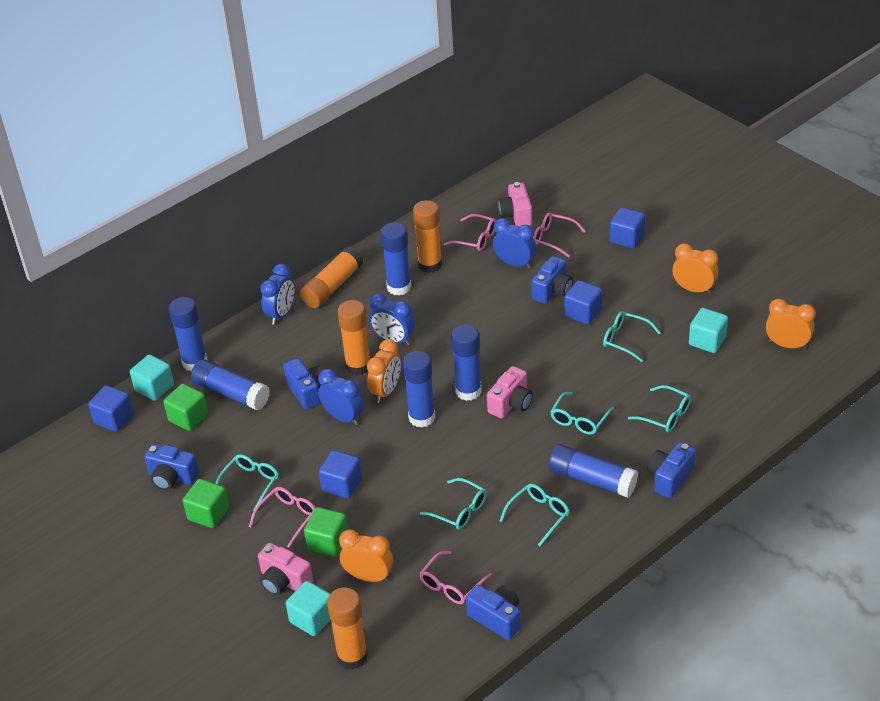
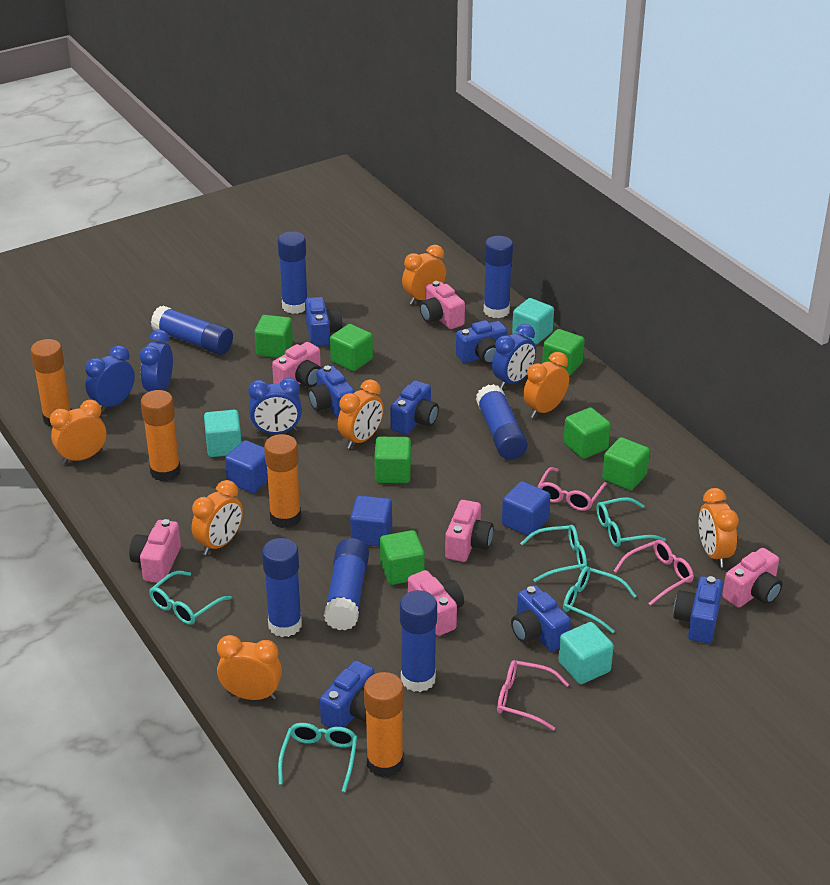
blue camera: [144,444,199,490] [283,358,323,409] [466,585,521,640] [532,256,573,304] [647,442,696,498] = 5 -> [305,297,343,346] [308,366,355,418] [320,660,374,728] [390,380,439,435] [456,320,507,365] [511,585,571,651] [673,576,723,643] = 7
blue cube: [88,385,134,432] [319,450,362,499] [564,280,602,325] [610,207,645,249] = 4 -> [225,440,268,493] [350,496,392,547] [502,481,550,536] = 3
blue glue stick: [169,297,208,371] [191,359,270,410] [381,222,411,296] [403,351,435,428] [451,324,482,401] [548,444,638,498] = 6 -> [151,306,233,355] [262,538,302,637] [278,231,308,314] [324,538,369,630] [400,590,437,692] [476,384,528,460] [484,236,513,318] = 7
green cube: [163,384,208,431] [183,479,229,528] [304,507,348,557] = 3 -> [254,315,293,358] [330,324,373,371] [374,437,411,483] [380,530,425,585] [542,329,585,376] [564,407,611,459] [602,437,650,490] = 7
orange clock: [339,529,393,582] [367,339,401,403] [672,243,718,294] [766,299,815,350] = 4 -> [50,400,106,464] [192,480,243,555] [217,635,282,700] [338,379,384,449] [402,245,446,304] [523,352,569,418] [699,488,739,567] = 7
pink camera: [258,543,313,595] [487,366,533,418] [498,182,532,226] = 3 -> [129,519,181,583] [272,342,321,388] [408,570,464,636] [420,281,465,329] [445,500,493,562] [722,548,782,608] = 6
pink glasses: [249,487,315,548] [419,551,492,604] [444,214,496,251] [533,213,586,257] = 4 -> [497,660,569,731] [537,467,607,511] [614,540,694,606] = 3
turquoise glasses: [215,454,279,511] [420,478,487,530] [500,484,570,546] [550,392,614,435] [603,311,661,362] [628,385,691,432] = 6 -> [149,571,232,625] [278,723,357,792] [520,525,587,582] [563,566,636,633] [596,497,666,547] = 5

